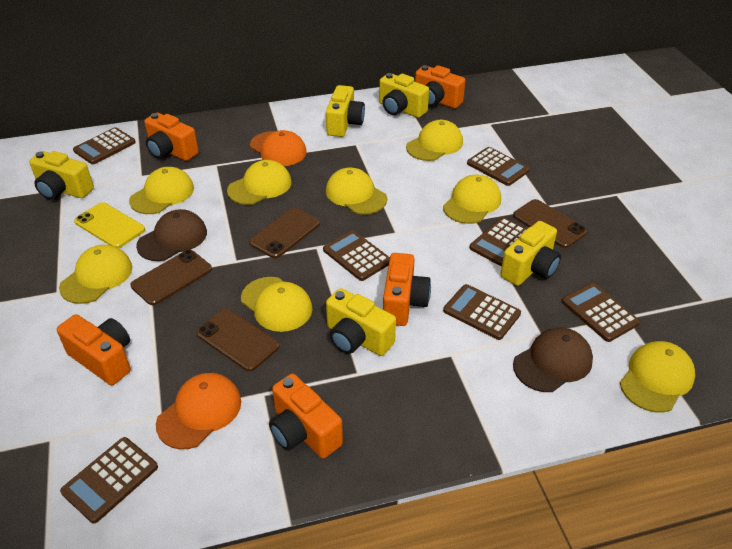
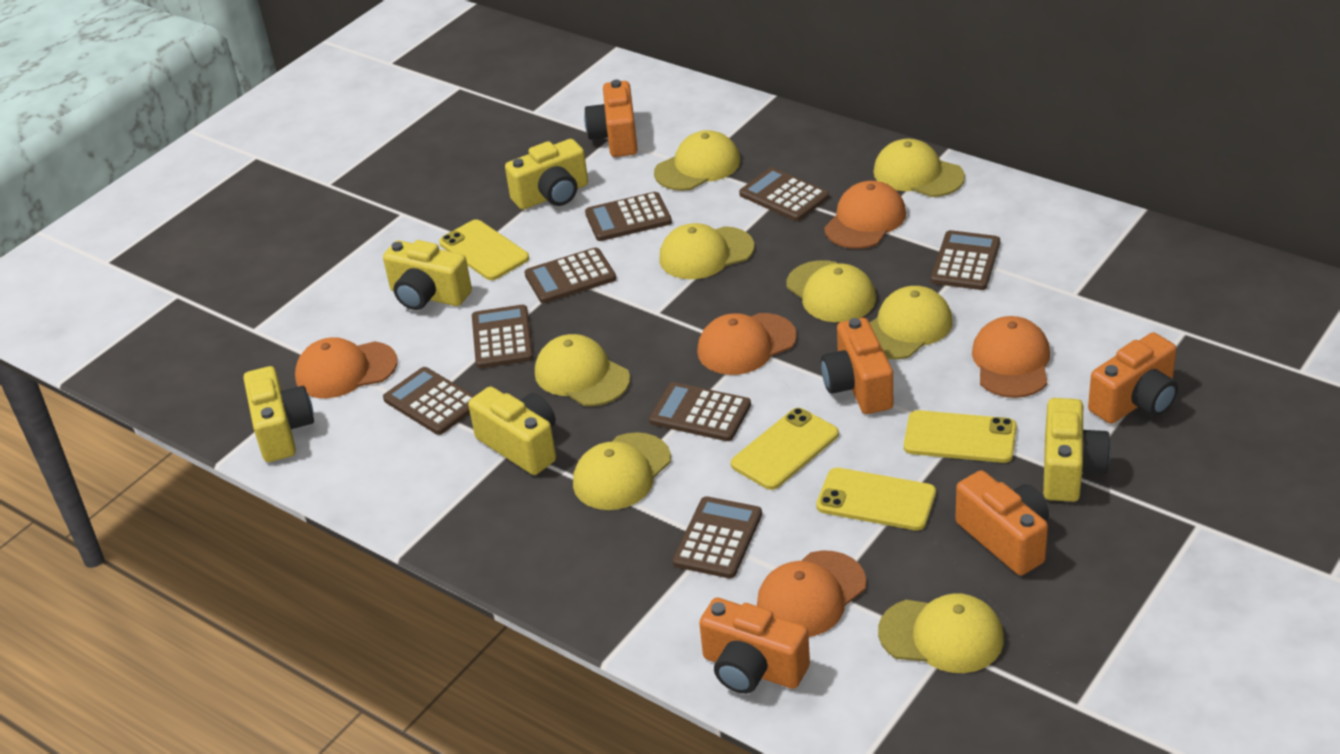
brown calculator: [60,437,158,523] [73,127,136,164] [323,230,390,281] [443,284,521,340] [467,147,530,186] [469,217,527,266] [562,283,640,342] = 7 -> [383,367,474,435] [472,305,533,368] [524,247,616,303] [585,192,672,241] [649,382,751,441] [673,496,762,578] [739,167,829,221] [931,230,1000,290] = 8
brown cap: [136,209,207,261] [513,327,593,392] = 2 -> none = 0
brown phone: [130,250,212,305] [196,309,280,371] [249,208,320,258] [513,199,587,248] = 4 -> none = 0
orange cap: [156,373,241,449] [250,130,307,166] = 2 -> [295,337,397,398] [697,313,797,375] [757,550,866,637] [824,181,906,249] [972,316,1050,398] = 5
yellow phone: [74,202,145,248] = 1 -> [439,220,529,280] [731,408,839,490] [816,468,936,530] [904,410,1017,463] = 4

